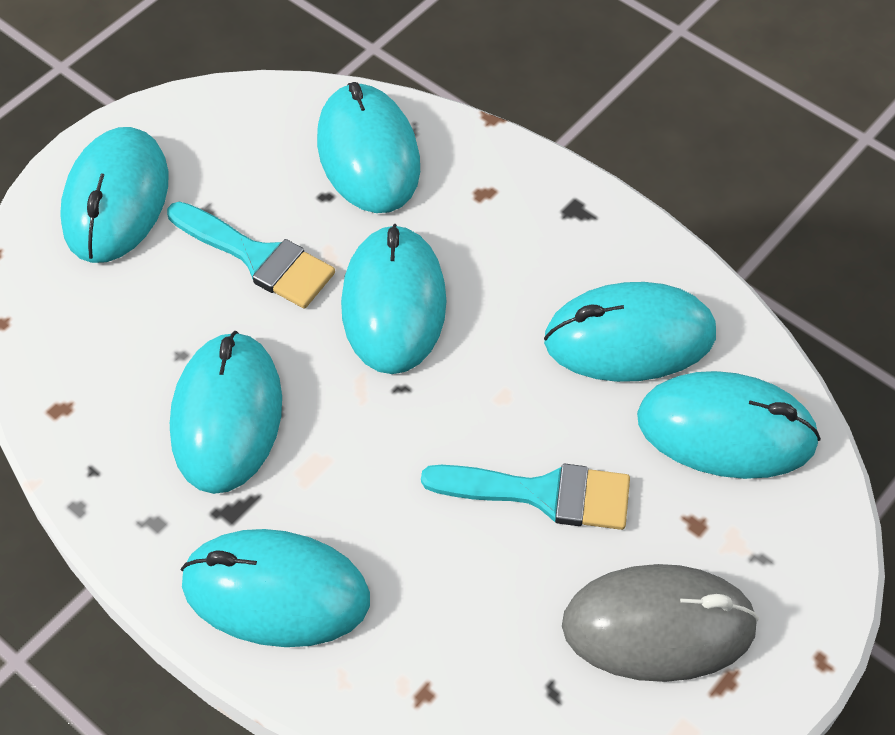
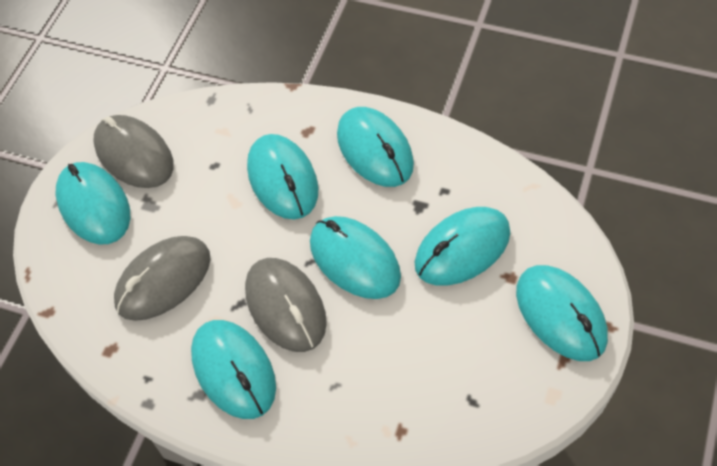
grey mouse: [562,564,759,682] = 1 -> [93,115,174,188] [114,236,211,321] [245,258,327,352] = 3
turquoise brush: [167,201,335,308] [421,463,630,530] = 2 -> none = 0

